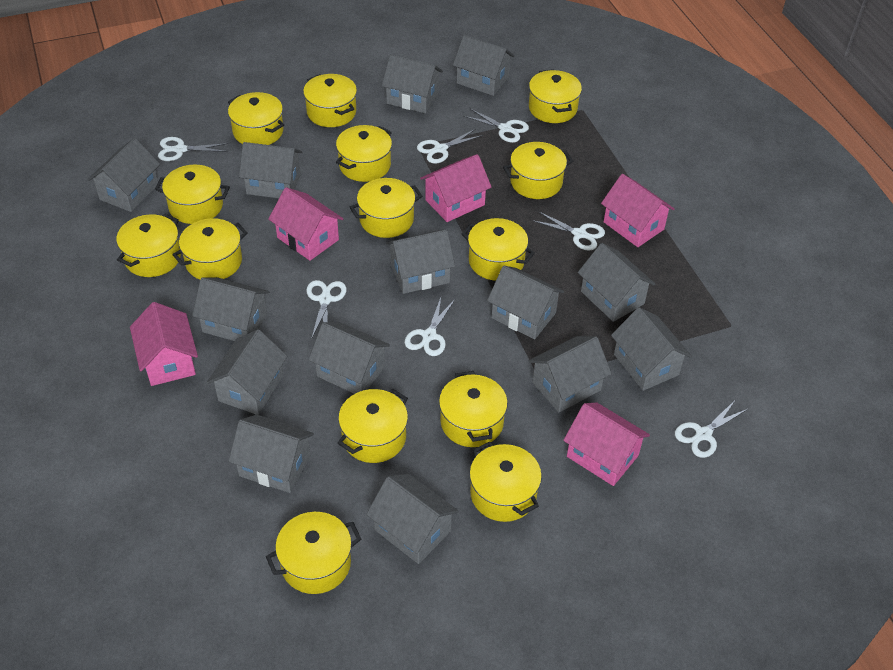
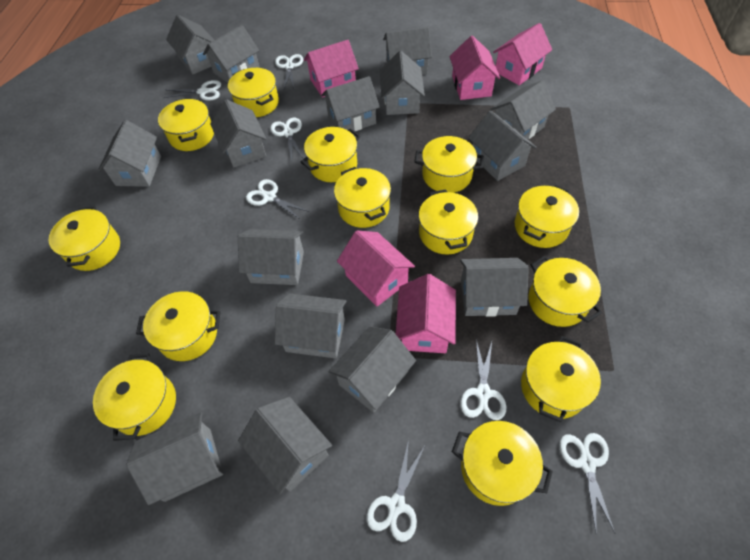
grey house: [87,138,160,212] [192,277,269,341] [207,329,287,415] [228,415,314,493] [239,142,302,198] [309,322,390,394] [366,474,459,564] [382,54,443,113] [386,229,455,294] [453,35,515,96] [487,266,564,339] [529,336,612,413] [578,243,655,322] [611,307,692,391] = 14 -> [98,120,161,187] [126,412,223,505] [166,15,214,75] [203,25,260,83] [210,99,266,168] [238,229,304,285] [238,397,332,494] [275,293,347,358] [321,76,380,131] [328,326,416,413] [380,51,425,115] [383,27,432,75] [460,258,529,317] [468,111,536,181] [490,80,556,139] = 15
yellow pot: [116,214,181,277] [155,165,230,224] [172,218,248,279] [228,92,284,145] [266,512,361,594] [303,74,357,127] [336,125,392,182] [338,389,408,463] [350,178,422,238] [439,371,508,447] [462,218,535,281] [469,441,542,522] [503,142,573,199] [529,69,582,123] = 14 -> [48,206,120,271] [93,353,176,441] [136,291,220,361] [158,98,214,151] [228,68,279,117] [301,127,361,182] [334,167,391,228] [415,136,484,193] [418,189,478,255] [452,421,553,506] [515,185,579,248] [521,336,601,422] [528,256,602,327] = 13

